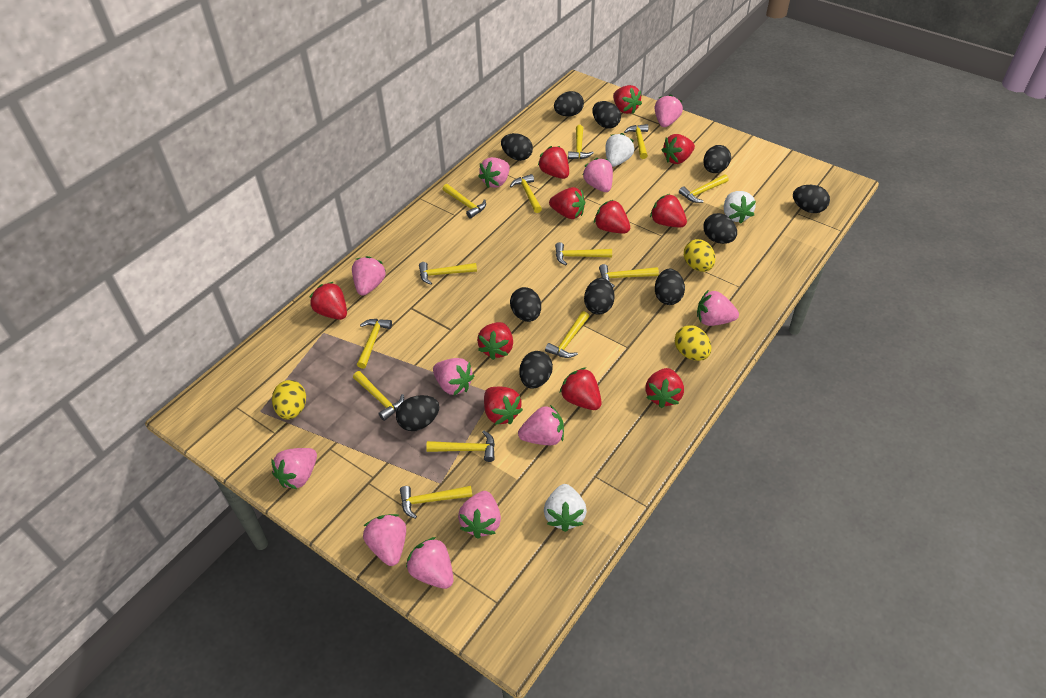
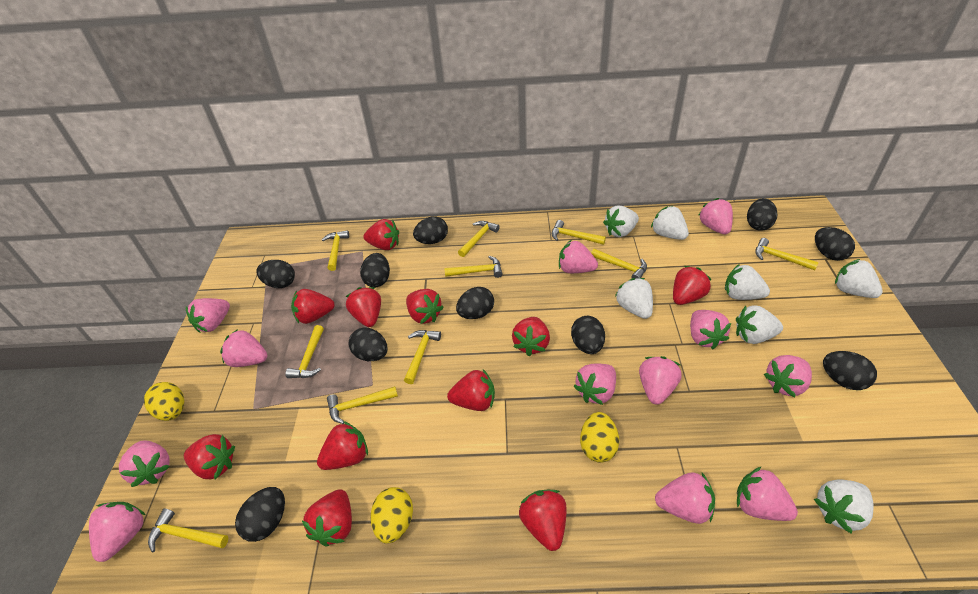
black egg: [396,395,439,431] [501,133,533,161] [510,287,541,322] [519,351,553,388] [554,91,584,117] [584,278,615,315] [592,101,621,129] [655,269,685,305] [703,145,731,173] [703,213,737,244] [793,185,830,213] = 11 -> [235,487,285,542] [256,260,295,288] [348,327,388,361] [360,253,390,288] [413,216,448,244] [456,287,494,319] [571,316,605,354] [747,198,777,231] [815,227,855,261] [823,351,877,390] = 10
pink strawberry: [271,448,317,489] [352,256,386,296] [363,514,406,566] [406,537,454,589] [433,358,475,395] [458,491,501,539] [478,157,510,188] [518,405,564,445] [583,158,613,192] [655,94,683,127] [697,291,739,326] = 11 -> [89,502,146,562] [119,440,170,487] [186,298,230,332] [220,329,267,367] [559,240,598,273] [574,363,616,405] [639,356,682,405] [655,472,715,524] [690,310,731,349] [699,198,733,234] [737,466,798,521] [764,355,812,397] = 12
white strawberry: [544,484,587,532] [605,133,634,167] [724,191,756,224] = 3 -> [603,206,639,237] [615,278,653,319] [651,206,689,240] [725,264,770,300] [736,305,783,344] [814,479,874,534] [835,259,883,298] = 7
yellow hammer: [353,371,404,421] [357,319,392,369] [400,486,472,519] [419,262,477,285] [426,431,495,462] [443,184,486,219] [510,174,542,213] [545,311,589,358] [555,242,612,265] [568,125,594,159] [599,264,659,288] [624,124,648,159] [679,174,729,203] = 13 -> [148,509,228,552] [285,325,324,378] [322,230,349,271] [327,386,398,424] [404,330,441,384] [444,256,502,278] [458,221,500,257] [552,220,606,245] [591,249,647,279] [755,238,819,270] = 10

